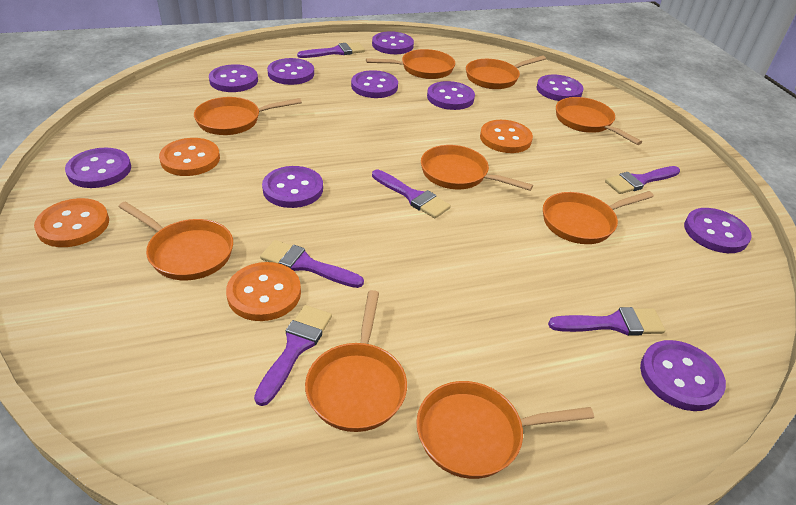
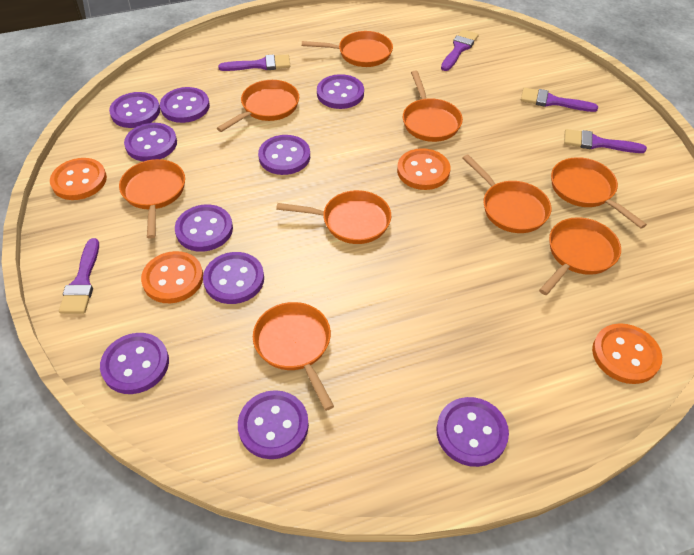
purple brush: [254,305,332,406] [260,240,364,288] [297,42,365,58] [372,170,451,218] [548,307,665,336] [605,166,680,194] = 6 -> [59,238,99,314] [218,54,290,71] [441,29,479,71] [521,88,598,112] [564,129,647,153] = 5

